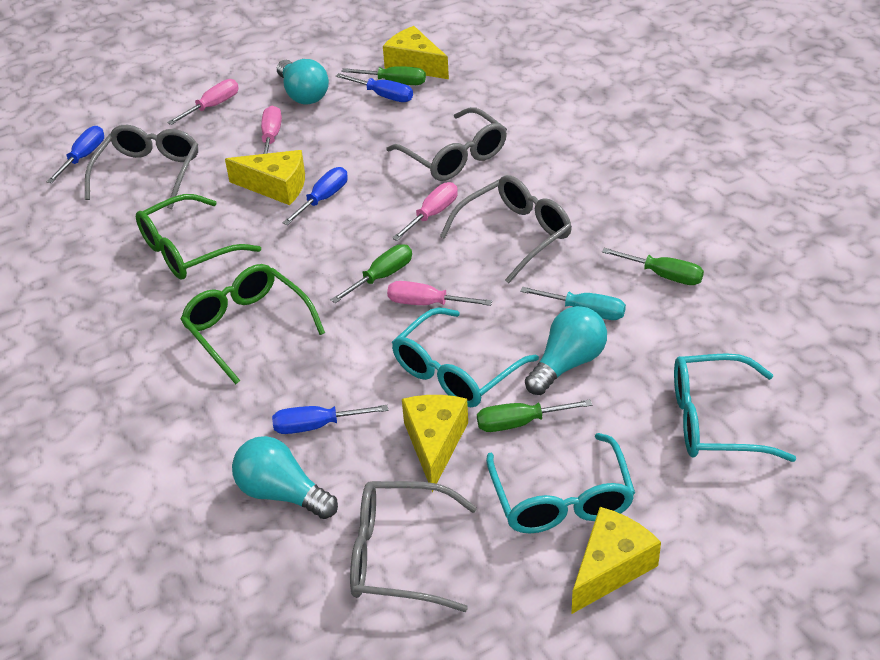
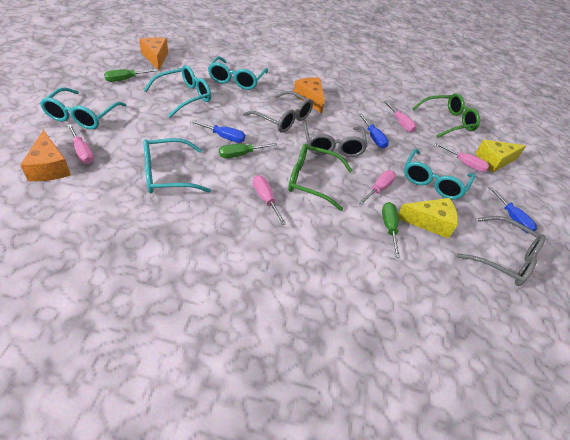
blue screwdriver: [46,126,104,183] [272,405,388,434] [283,167,348,225] [336,73,413,102] = 4 -> [191,120,245,143] [359,114,389,148] [488,187,537,233] = 3
green screwdriver: [331,244,412,303] [341,66,426,85] [477,399,592,432] [602,248,704,285] = 4 -> [104,69,158,82] [219,143,278,158] [382,202,400,258] = 3
grey glasses: [85,125,198,209] [350,481,477,612] [386,107,507,181] [440,175,572,283] = 4 -> [243,91,313,133] [303,121,368,157] [456,216,546,286] = 3
orange cheese: none = 0 -> [20,130,71,181] [139,37,168,70] [294,77,325,114] = 3
pink screwdriver: [167,79,239,125] [261,106,282,154] [387,281,492,306] [392,182,458,241] = 4 -> [67,124,94,164] [253,175,287,225] [359,170,396,205] [384,101,417,132] [435,142,489,172] = 5
turquoise glasses: [392,307,539,407] [486,433,635,533] [674,353,796,462] = 3 -> [40,87,127,130] [143,65,211,118] [143,138,211,193] [208,56,268,90] [404,149,475,200] = 5
turquoise light bulb: [232,436,338,519] [277,59,329,104] [525,306,607,395] = 3 -> none = 0
turquoise screwdriver: [520,287,626,320] = 1 -> none = 0
yellow cheese: [225,150,305,205] [383,26,449,79] [402,395,468,492] [571,507,661,614] = 4 -> [398,198,458,239] [476,140,526,172] = 2

